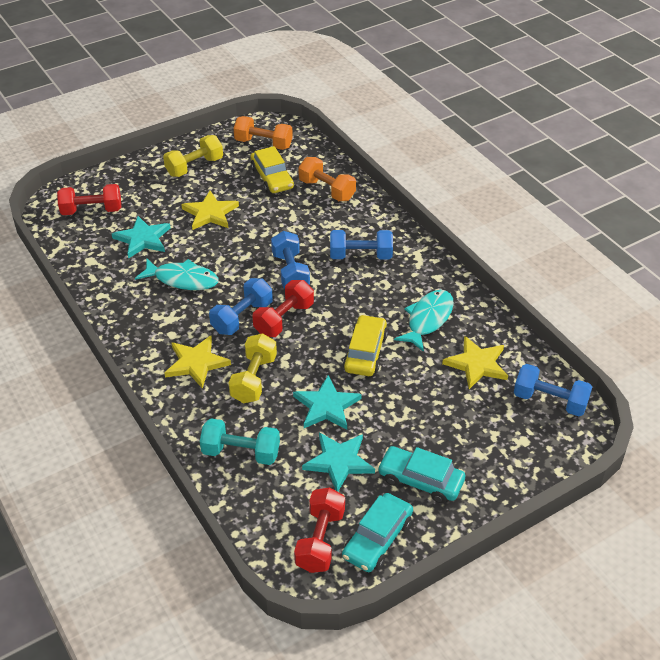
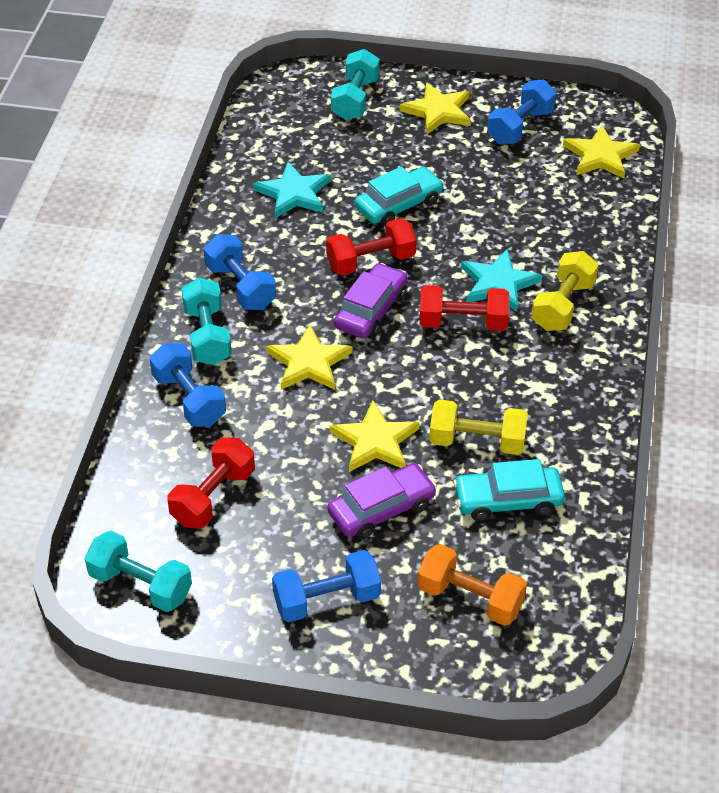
orange dumbbell: [234,116,293,150] [298,157,356,201] = 2 -> [417,544,527,626] = 1
purple car: none = 0 -> [327,463,437,539] [334,263,408,339] = 2
turquoise dumbbell: [200,418,280,465] = 1 -> [85,531,192,612] [181,278,232,365] [331,49,380,120] = 3
turquoise fish: [135,259,219,290] [394,290,454,352] = 2 -> none = 0
turquoise star: [112,216,171,259] [293,375,362,430] [302,432,375,492] = 3 -> [253,162,331,218] [461,249,543,312] = 2
yellow car: [250,146,294,193] [343,315,388,376] = 2 -> none = 0
yellow star: [165,336,231,389] [181,191,239,230] [442,336,508,389] = 3 -> [266,325,352,390] [330,401,420,472] [400,82,471,134] [563,125,640,179] = 4

